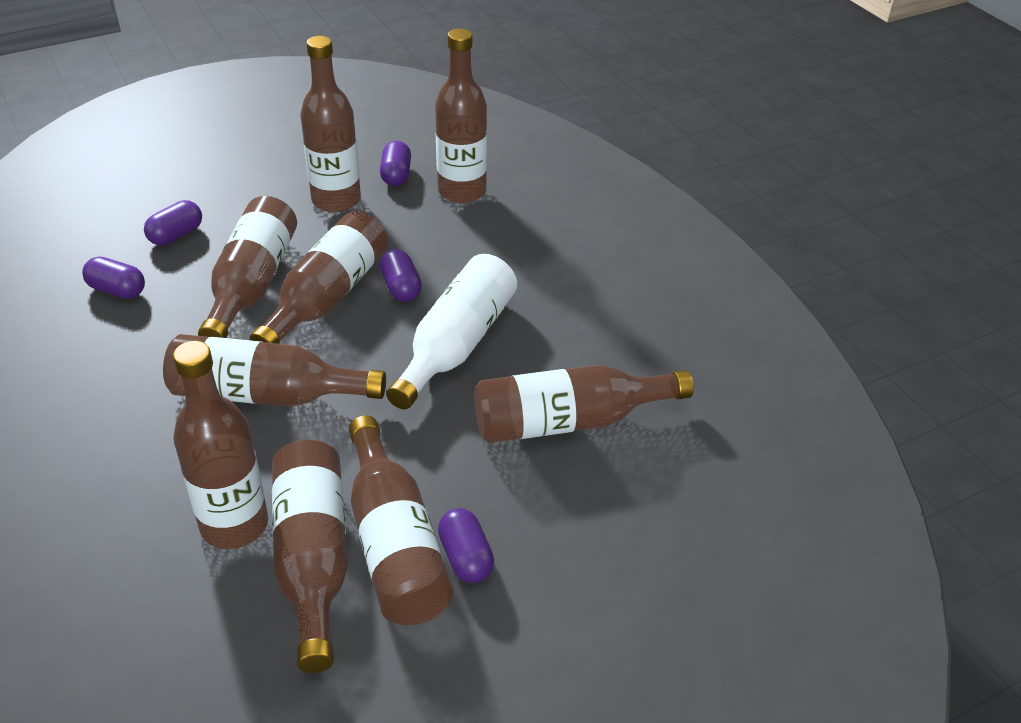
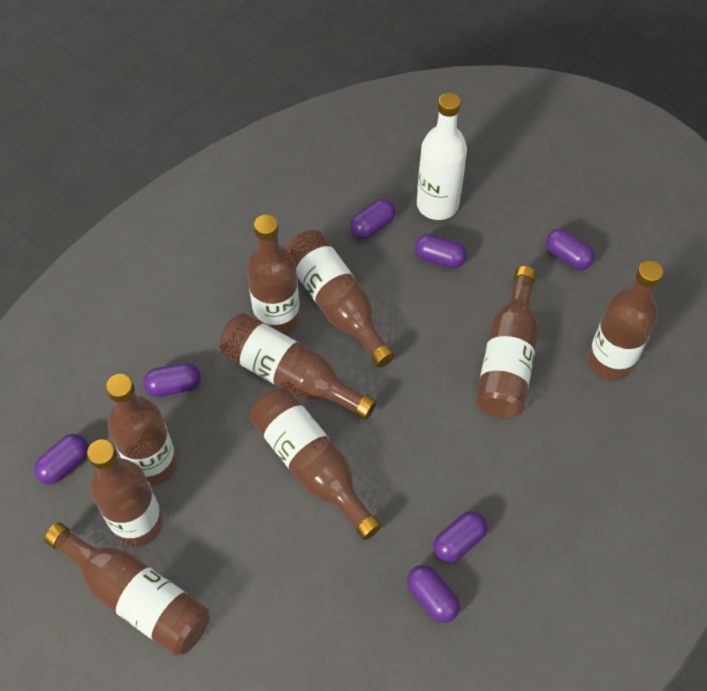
purple capsule: [82,257,145,299] [144,200,202,245] [380,141,411,186] [380,249,422,302] [438,508,494,583] = 5 -> [34,434,88,484] [143,363,201,397] [350,199,396,239] [407,565,460,623] [415,234,467,268] [434,511,487,563] [546,229,595,270] = 7

